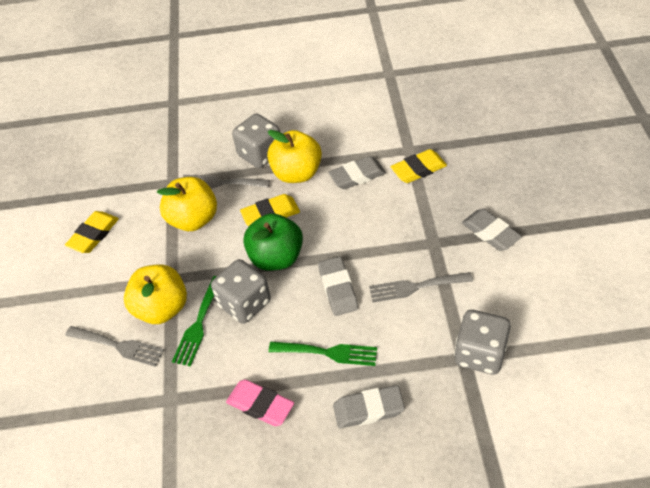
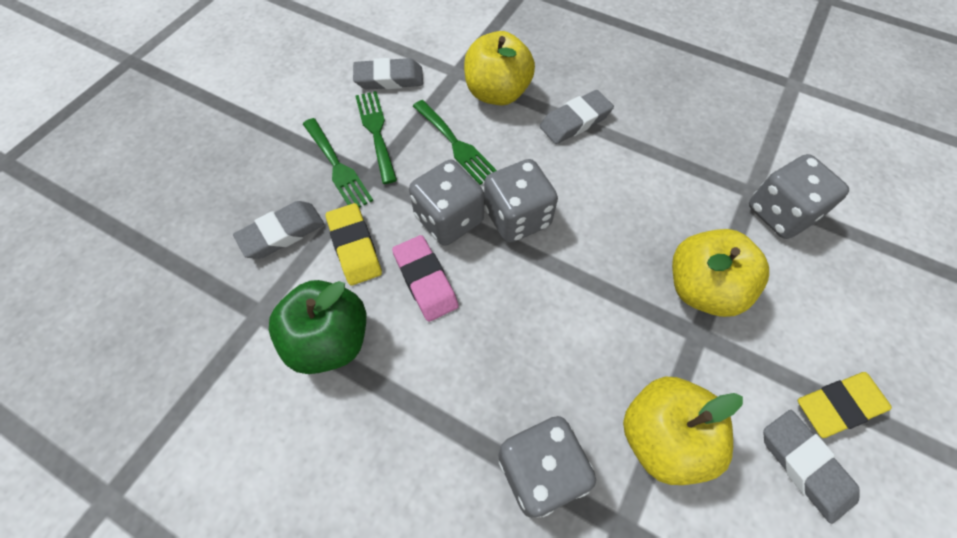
green fork: [172,276,217,367] [269,342,377,366] = 2 -> [303,118,373,208] [355,91,397,184] [413,100,497,185] = 3
grey dice: [211,259,271,324] [232,114,280,168] [454,310,511,374] = 3 -> [409,160,484,246] [484,159,558,243] [498,416,596,518] [749,154,849,239] = 4
grey fork: [65,326,164,367] [183,175,270,189] [369,272,473,302] = 3 -> none = 0
yellow eraser: [65,211,119,253] [240,194,300,226] [390,149,447,183] = 3 -> [326,203,382,285] [798,372,892,438] = 2

